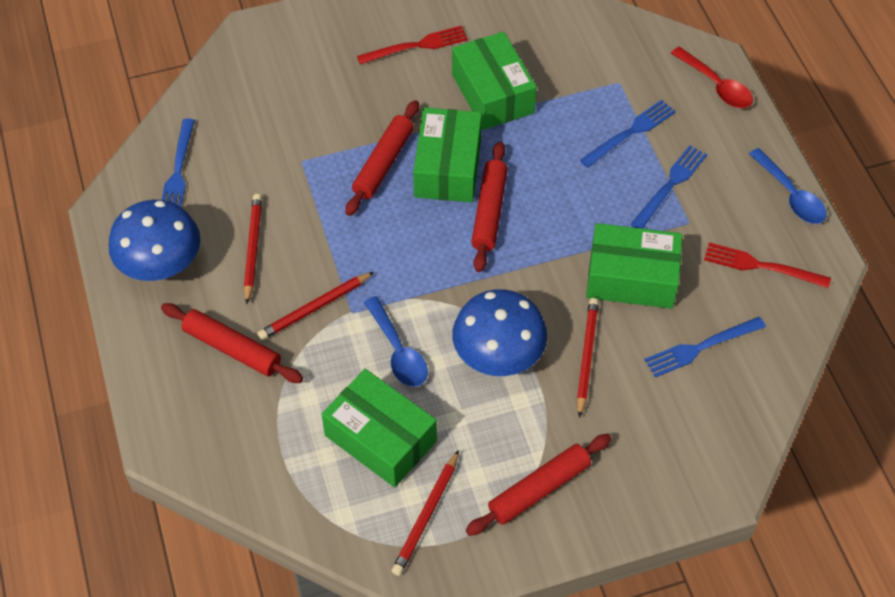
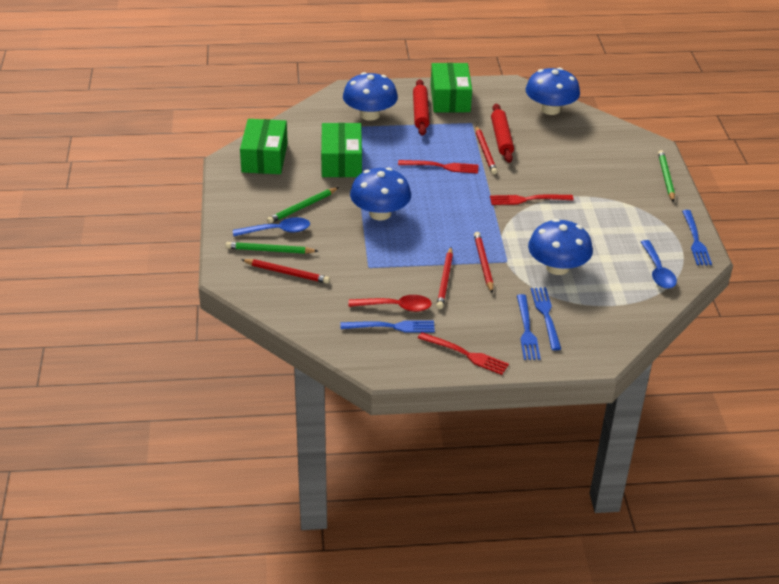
blue mushroom: [109,200,200,281] [453,289,547,376] = 2 -> [343,72,398,121] [350,167,411,220] [526,67,580,115] [528,219,593,275] = 4
green box: [321,369,437,487] [413,107,482,202] [452,32,537,130] [586,223,683,309] = 4 -> [240,119,288,174] [321,123,362,177] [431,63,472,113] = 3
green pencil: none = 0 -> [226,242,318,254] [267,187,339,224] [658,150,675,202] = 3
red fork: [357,26,468,65] [704,242,831,288] = 2 -> [398,160,479,174] [418,332,509,375] [490,195,574,205] = 3
red rolling pin: [161,303,303,383] [345,100,419,216] [466,434,612,536] [471,142,508,272] = 4 -> [413,79,430,136] [491,104,514,163] = 2

